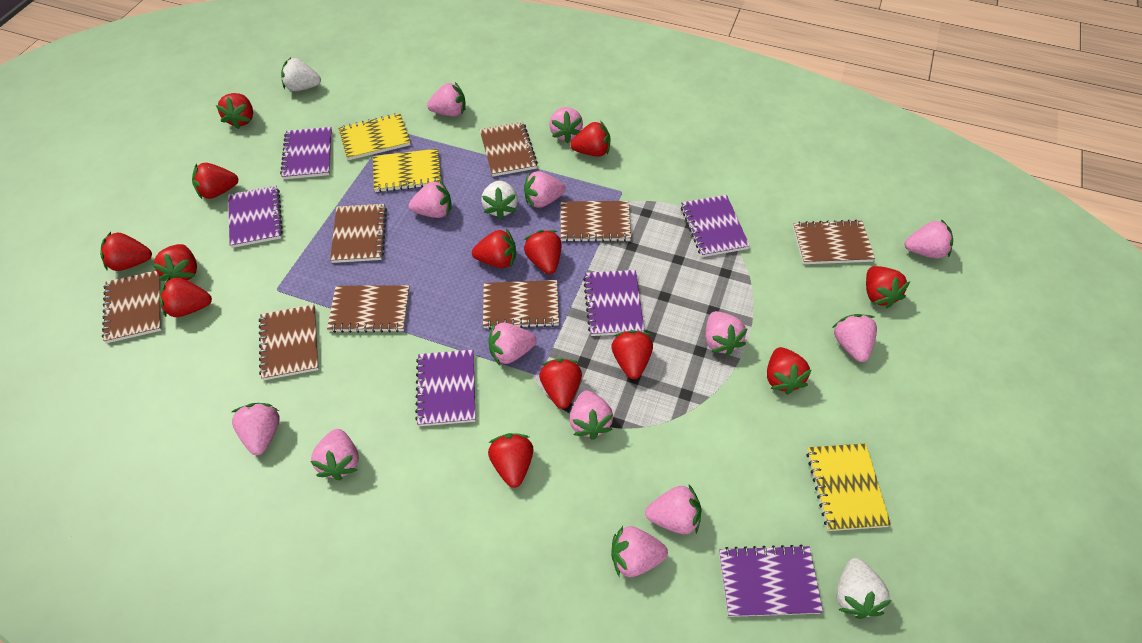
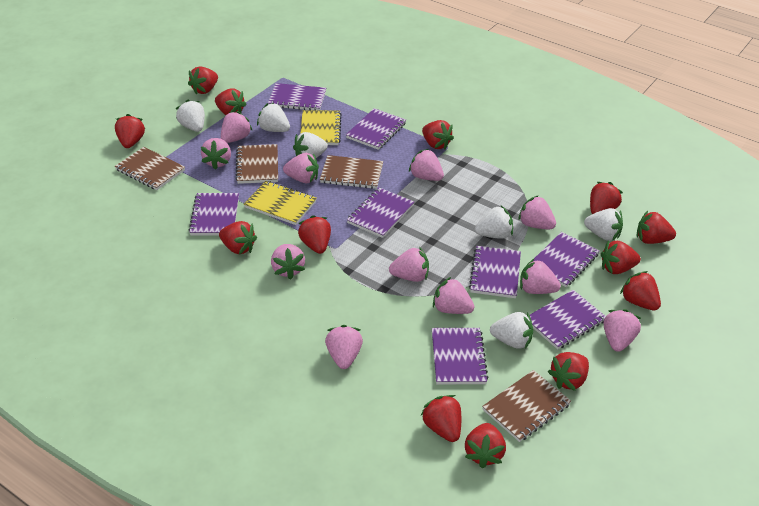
brown notebook: [102,271,162,343] [259,305,319,380] [327,285,410,333] [330,204,387,263] [479,122,538,177] [483,280,559,329] [561,201,631,242] [793,220,875,264] = 8 -> [115,147,185,190] [235,144,278,184] [320,155,383,189] [482,370,571,442] = 4
pink strawberry: [232,403,280,455] [310,429,359,480] [409,180,452,218] [427,82,466,117] [488,323,537,365] [524,171,566,208] [549,107,583,143] [569,390,613,440] [611,526,668,577] [645,485,702,534] [705,311,748,356] [832,314,877,362] [905,219,953,259] = 13 -> [201,138,231,170] [221,111,253,143] [271,244,305,279] [283,153,319,183] [325,325,363,369] [389,247,429,282] [409,149,444,181] [433,277,474,314] [518,195,556,229] [520,258,561,294] [604,309,641,352] = 11
purple notebook: [228,186,283,248] [280,127,332,179] [415,350,476,426] [583,270,644,336] [681,195,750,257] [719,545,823,617] = 6 -> [189,193,239,235] [268,83,326,110] [346,108,406,150] [347,188,414,238] [432,328,489,384] [469,246,521,298] [530,290,606,349] [534,232,599,287] = 8
white strawberry: [281,58,321,91] [481,181,518,219] [836,558,892,619] = 3 -> [176,100,205,132] [257,103,290,132] [293,132,328,158] [475,206,513,239] [490,312,533,349] [584,208,623,241] = 6
yellow notebook: [338,113,411,160] [373,149,441,192] [806,444,891,531] = 3 -> [244,181,317,225] [300,110,342,145] = 2

